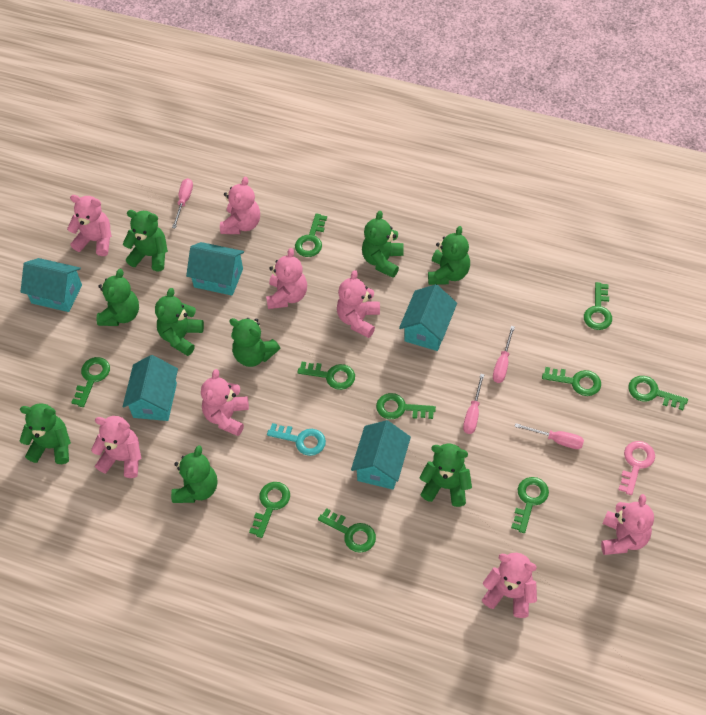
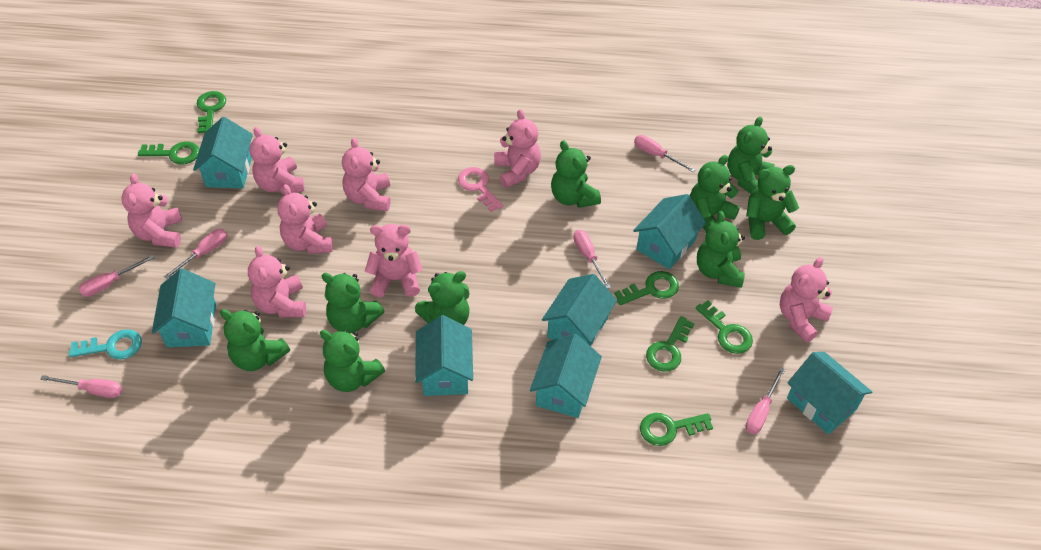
green key: [71,357,110,407] [249,482,290,538] [295,213,327,257] [297,362,355,390] [318,508,376,553] [376,393,436,419] [511,477,549,533] [542,367,601,396] [584,282,612,330] [628,376,688,410] = 10 -> [138,142,199,165] [197,91,226,133] [614,271,679,305] [640,413,713,446] [646,316,695,371] [696,300,753,354] = 6
pink screwdriver: [172,178,193,228] [463,374,485,434] [493,326,515,383] [514,423,584,449] = 4 -> [40,375,122,398] [78,255,155,297] [164,229,227,279] [573,230,611,289] [634,135,695,172] [746,368,785,434] = 6
turquoise house: [21,258,82,312] [123,355,178,421] [186,242,244,296] [351,420,411,490] [399,284,457,351] = 5 -> [152,268,216,347] [193,117,253,189] [415,315,473,396] [530,334,602,418] [542,274,617,346] [633,194,706,270] [787,352,872,434] = 7

